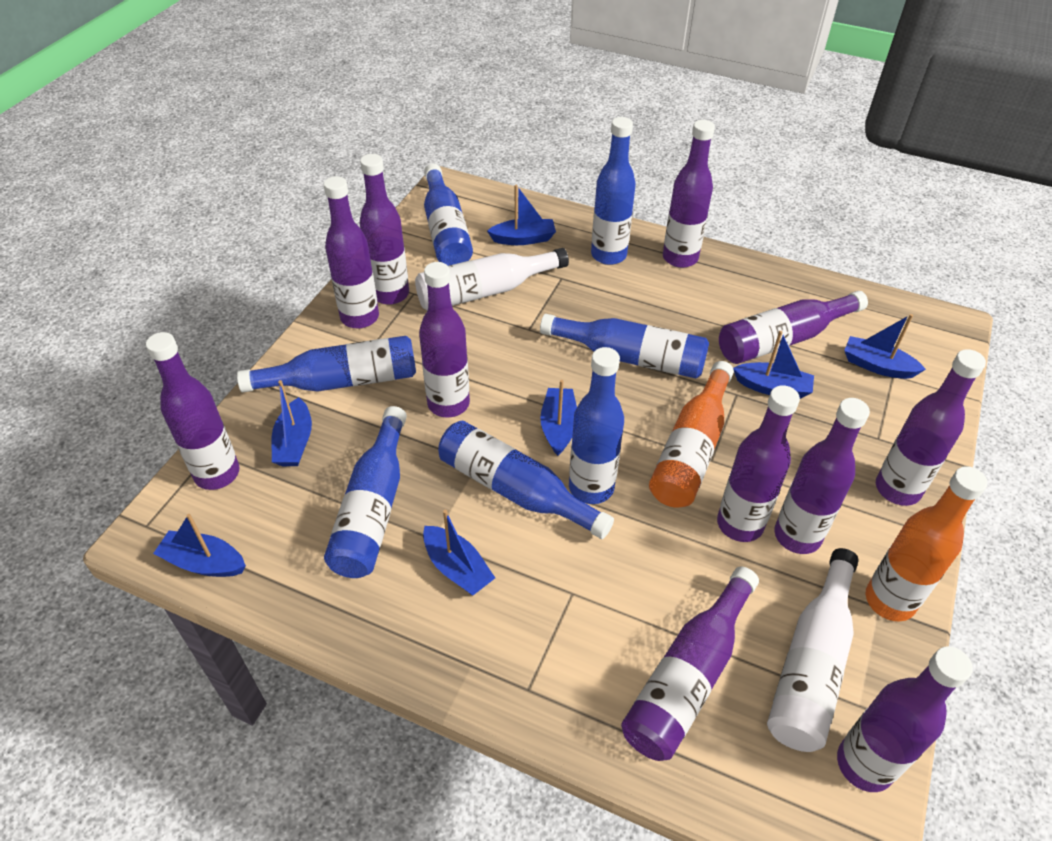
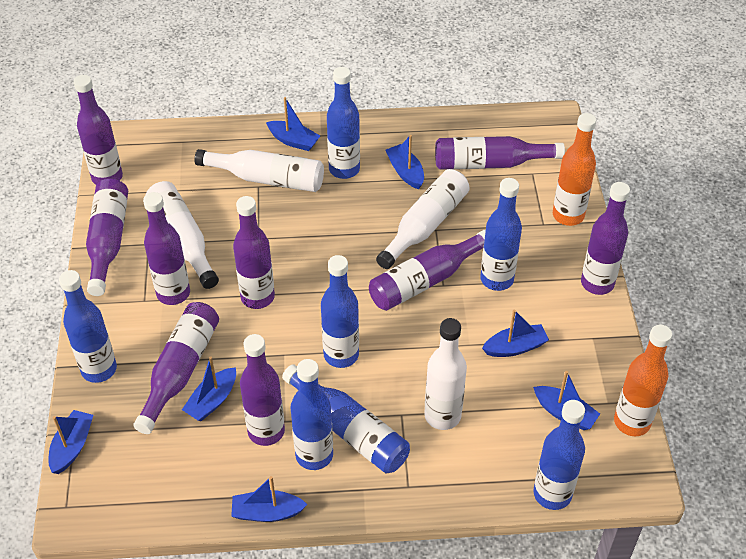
purple bottle: [146,332,240,490] [324,176,379,328] [360,154,409,305] [419,262,470,417] [621,567,759,761] [663,120,715,268] [717,385,800,542] [719,291,868,364] [774,398,870,554] [837,646,973,792] [876,349,986,506] = 11 -> [74,75,123,185] [86,179,128,296] [133,302,219,434] [143,192,190,305] [233,196,275,309] [240,334,285,446] [369,230,486,311] [435,136,565,170] [581,182,630,295] = 9
white bottle: [415,248,569,311] [767,548,858,752] = 2 -> [145,181,219,289] [194,149,324,192] [376,169,470,269] [424,318,467,430] = 4

